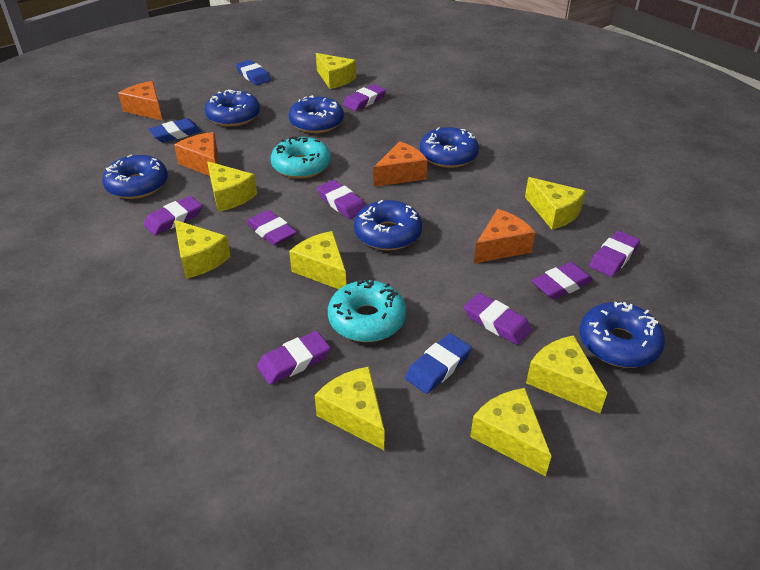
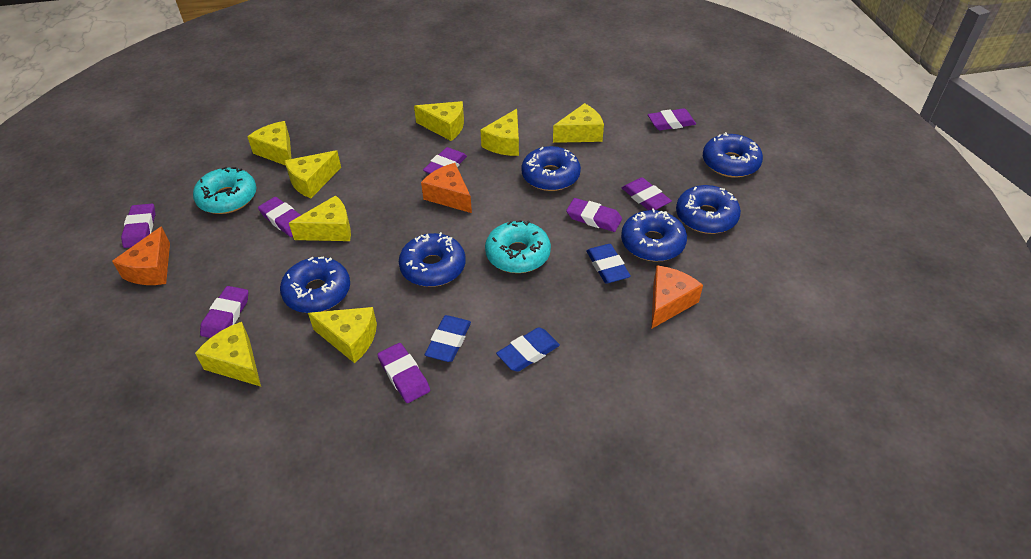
orange cheese: [118,81,162,120] [174,132,218,176] [374,141,427,187] [474,209,535,264] = 4 -> [112,226,170,285] [421,163,472,213] [652,265,703,328] = 3

